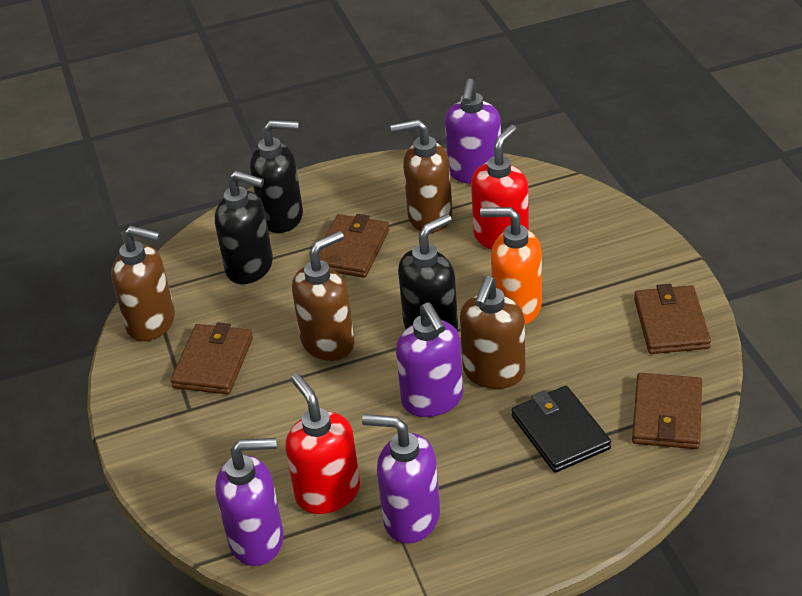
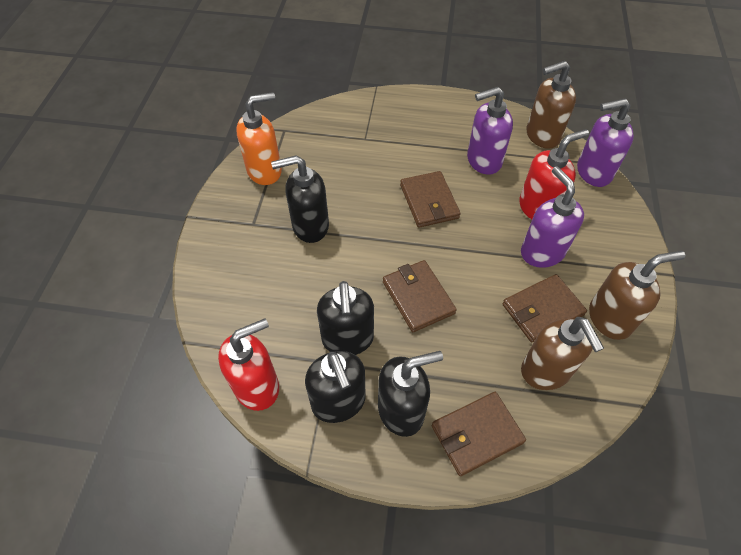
black soap dispenser: [215,171,273,284] [250,120,303,233] [398,214,458,330] = 3 -> [271,155,329,243] [305,351,365,423] [317,281,374,355] [378,351,443,437] = 4
black wallet: [512,386,611,473] = 1 -> none = 0
brown soap dispenser: [111,226,175,341] [292,231,355,361] [391,119,452,233] [460,276,526,389] = 4 -> [521,317,604,390] [527,61,576,149] [589,251,685,340] = 3
purple soap dispenser: [215,438,284,566] [362,414,440,543] [396,303,463,417] [445,79,501,184] = 4 -> [467,87,513,175] [521,166,584,268] [577,98,634,187] = 3

